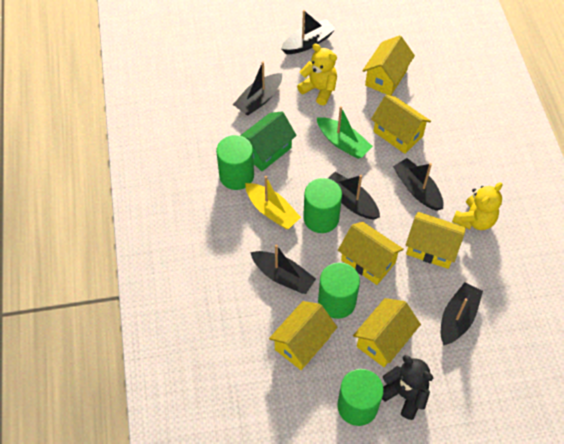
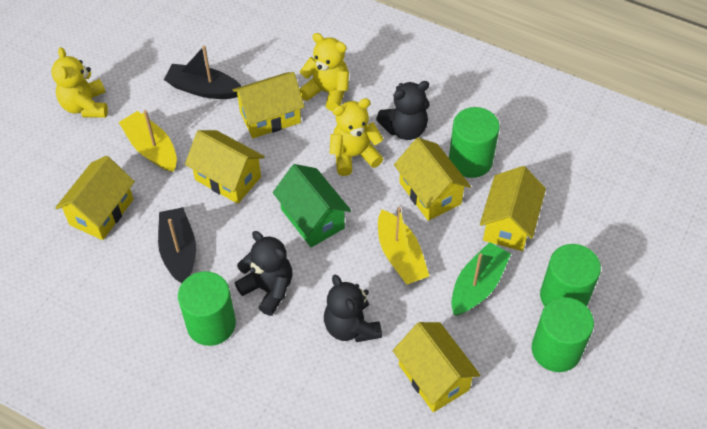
black boat: [233,61,282,116] [250,244,316,294] [281,10,336,54] [328,172,380,220] [393,158,443,211] [441,282,483,346] = 6 -> [158,208,196,283] [164,45,242,99] = 2
black teddy bear: [382,355,433,420] = 1 -> [235,231,293,316] [324,275,382,342] [376,81,429,140] = 3
yellow boat: [245,176,301,229] = 1 -> [119,110,177,172] [378,207,429,285] = 2
yellow teddy bear: [297,43,337,105] [452,182,502,230] = 2 -> [51,47,108,118] [300,33,349,111] [330,98,383,176] = 3

